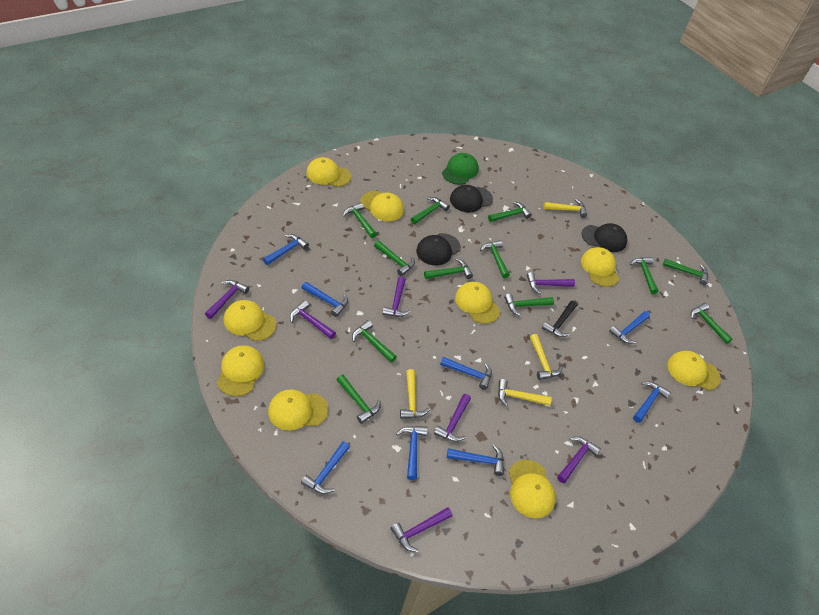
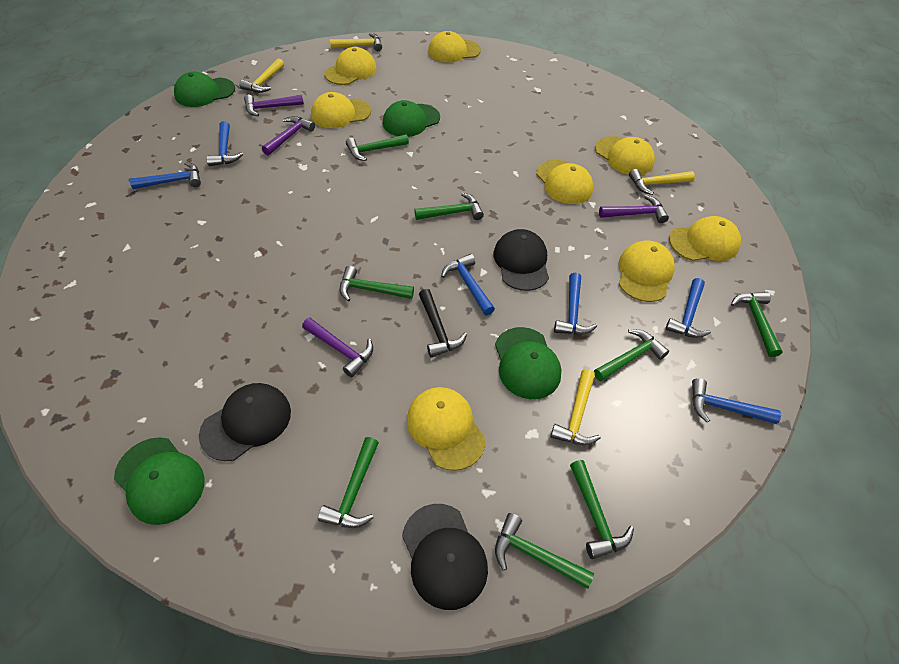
blue hammer: [263,234,309,265] [301,441,350,494] [302,282,348,317] [396,426,428,480] [440,357,492,390] [447,445,504,476] [609,311,650,344] [633,381,671,423] = 8 -> [130,162,201,189] [206,121,243,166] [441,254,495,315] [554,273,597,335] [665,278,711,338] [692,378,781,424] = 6
green cap: [442,153,479,185] = 1 -> [114,437,205,525] [174,72,235,107] [383,100,440,137] [495,327,561,399] = 4
green hammer: [337,375,381,424] [343,202,377,238] [352,320,397,363] [374,240,415,276] [411,197,450,224] [424,258,473,279] [480,240,510,278] [488,201,532,222] [504,293,554,316] [630,257,659,294] [663,258,708,285] [691,303,733,344] = 12 -> [318,437,379,528] [339,266,414,302] [346,134,409,161] [414,193,484,220] [495,513,594,589] [570,460,634,559] [594,329,669,381] [731,292,783,357] = 8
purple hammer: [205,280,249,319] [290,300,336,339] [382,277,410,317] [391,507,452,552] [434,394,471,442] [527,272,575,294] [557,436,601,483] = 7 -> [244,95,304,116] [262,116,315,155] [302,318,373,377] [599,195,669,223] = 4
yellow cap: [217,345,264,396] [224,300,277,341] [268,389,328,430] [306,157,351,187] [361,191,404,221] [455,282,500,324] [509,460,556,518] [581,247,619,287] [668,351,721,390] = 9 -> [311,92,371,128] [324,47,377,85] [407,387,486,471] [428,31,481,63] [536,160,593,204] [595,136,655,175] [619,240,675,302] [669,216,741,261] = 8

